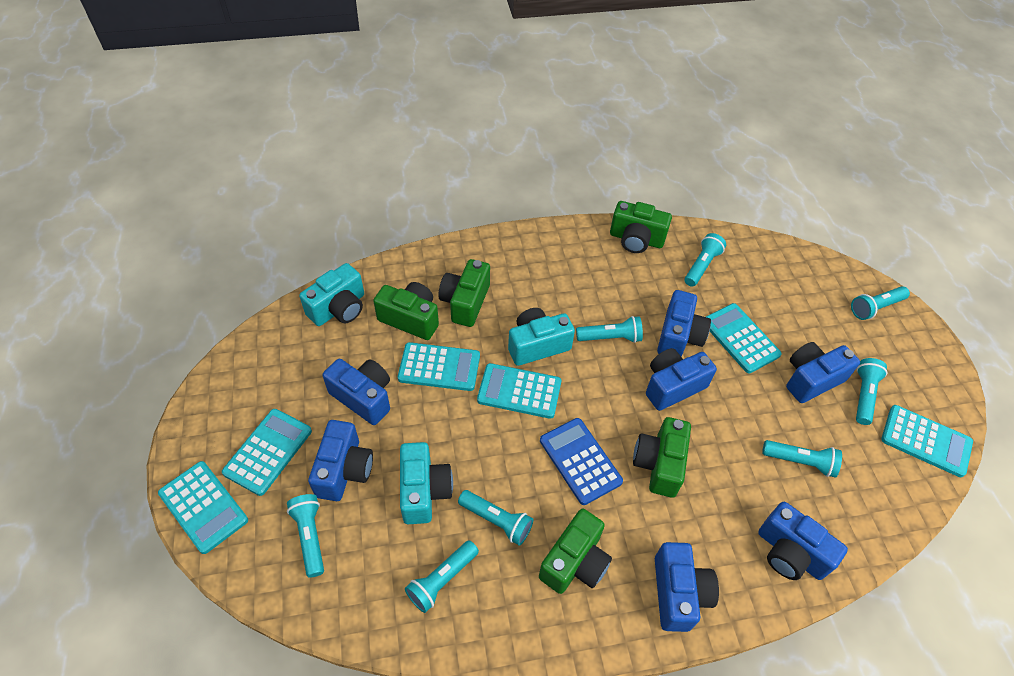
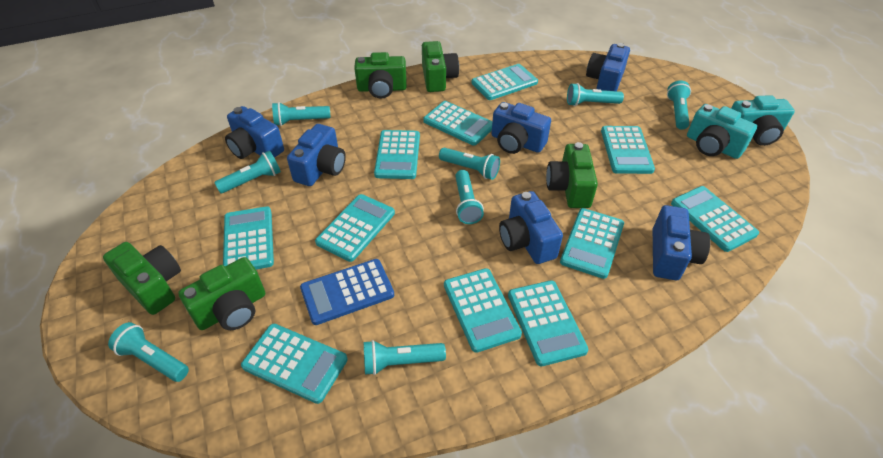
blue camera: [308,420,373,501] [322,359,390,425] [646,348,717,411] [655,542,719,632] [657,290,711,357] [758,502,848,580] [786,342,860,403] = 7 -> [225,106,284,159] [287,124,346,186] [491,102,551,154] [499,191,563,264] [586,43,630,91] [653,205,710,280] = 6
turquoise calculator: [158,461,248,554] [222,409,312,496] [398,342,480,391] [477,363,561,419] [706,303,782,373] [881,405,973,477] = 6 -> [223,206,274,269] [241,324,348,404] [315,194,395,262] [374,130,420,179] [423,101,492,146] [444,268,522,353] [471,64,538,100] [508,280,588,366] [560,208,624,279] [601,126,655,174] [671,186,759,252] = 11
turquoise camera: [299,263,364,326] [400,442,453,524] [508,308,575,366] = 3 -> [687,104,757,159] [731,95,795,146] = 2

